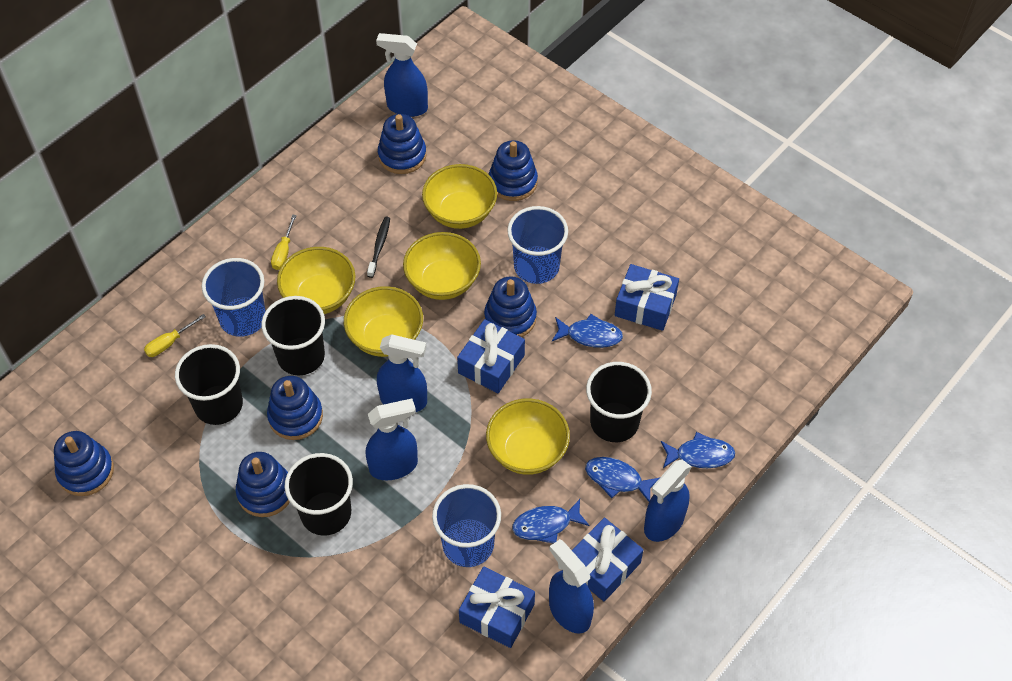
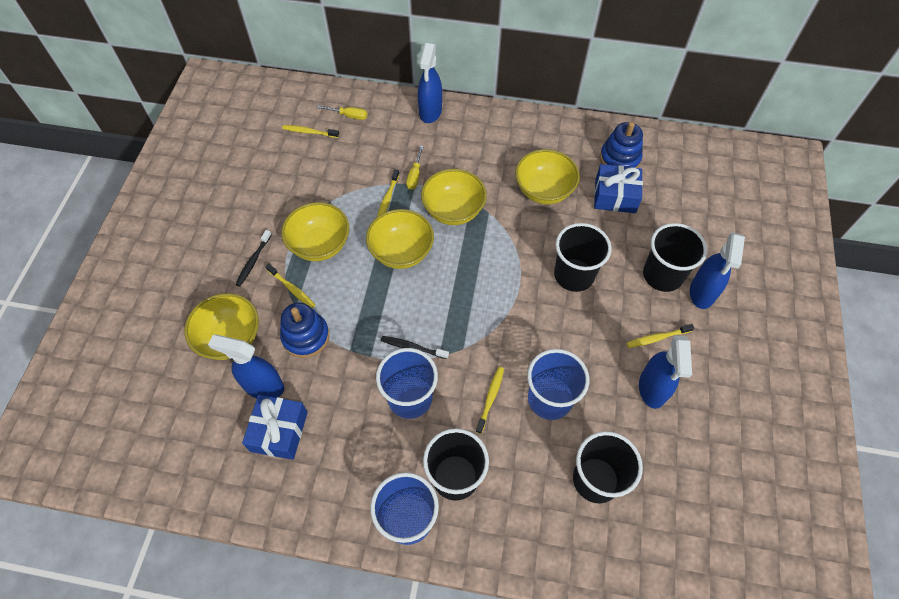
black toothbrush: [367,217,390,278] = 1 -> [235,230,271,286] [381,336,449,359] = 2
blue fish: [512,499,589,544] [552,314,623,348] [585,457,659,502] [661,432,735,468] = 4 -> none = 0
blue gift: [457,319,525,393] [459,567,535,648] [572,518,643,601] [615,264,679,331] = 4 -> [242,395,308,460] [594,164,643,213] = 2
blue spray bottle: [366,398,418,480] [376,33,428,117] [377,334,427,412] [549,539,594,634] [644,459,692,542] = 5 -> [208,335,284,398] [418,43,442,123] [639,335,692,409] [690,233,745,309] = 4
blue stacking toy: [54,431,114,496] [236,452,290,517] [267,376,323,440] [378,114,427,174] [484,276,537,337] [489,140,538,201] = 6 -> [280,303,330,358] [600,122,643,168] = 2
yellow toothbrush: none = 0 -> [266,264,315,308] [282,125,339,138] [377,169,399,217] [476,367,504,434] [626,324,694,348] = 5

